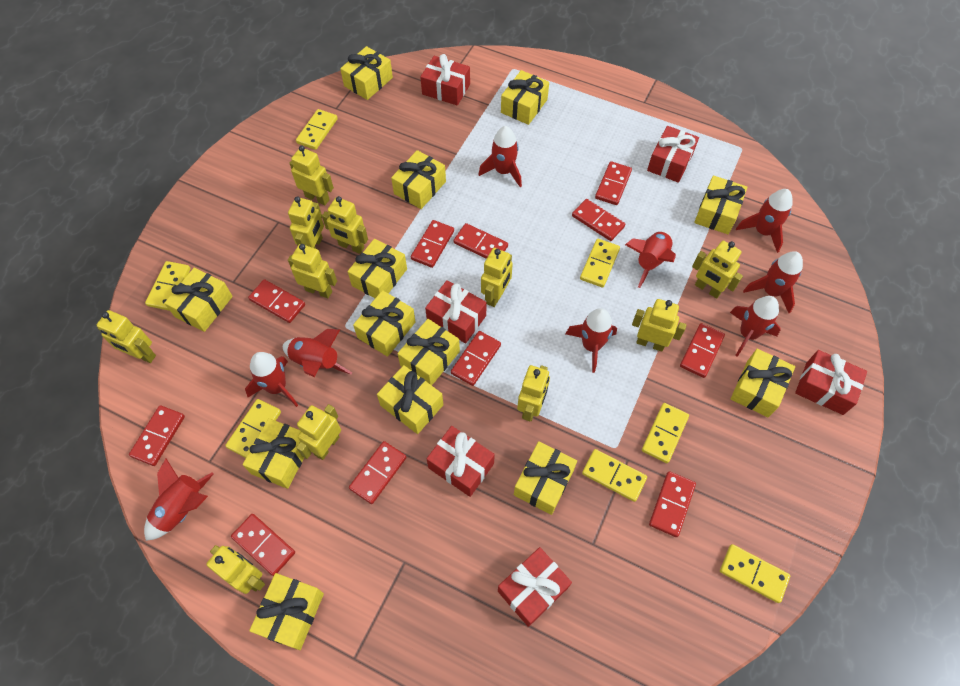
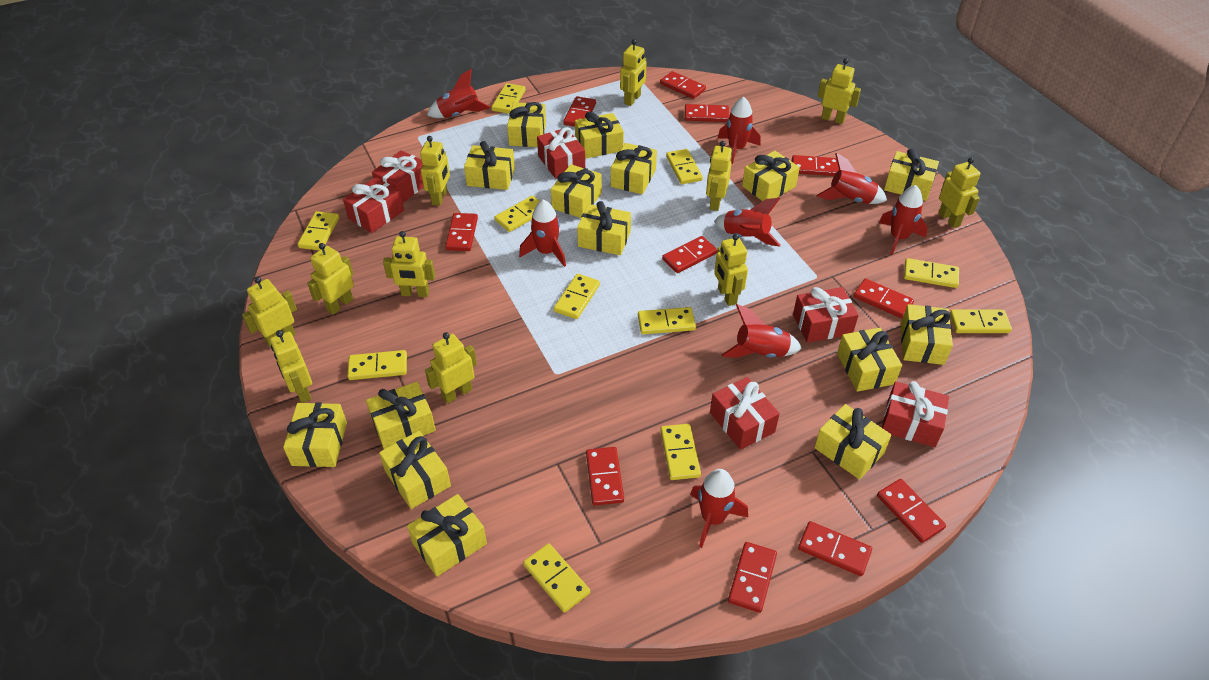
red rocket: [144,459,213,541] [245,352,298,407] [283,329,352,378] [478,126,522,187] [566,308,617,373] [625,231,676,288] [730,296,781,357] [736,189,793,253] [743,251,803,313] = 9 -> [427,69,491,118] [519,199,566,267] [690,469,748,548] [714,198,781,247] [718,96,760,164] [722,304,802,358] [816,153,887,204] [879,185,928,255] = 8
yellow domino: [145,261,191,311] [225,399,281,458] [296,109,338,150] [580,239,620,287] [582,449,647,502] [642,403,689,463] [720,544,790,603] = 7 -> [298,211,339,250] [347,350,407,380] [491,83,526,114] [494,196,540,232] [523,543,590,613] [554,274,600,319] [638,307,696,334] [660,424,701,480] [666,149,703,184] [904,258,959,288] [950,310,1012,333] = 11
yellow gift: [164,268,233,332] [243,418,304,489] [249,573,324,650] [340,46,393,100] [348,239,407,298] [353,290,416,357] [377,365,444,434] [391,150,446,209] [397,319,460,385] [501,70,549,125] [514,441,577,515] [694,176,747,234] [731,349,795,417] = 13 -> [283,402,347,467] [366,382,436,449] [379,431,451,509] [407,494,487,577] [464,141,515,190] [507,102,546,147] [551,164,602,218] [575,112,624,159] [577,201,631,255] [611,143,657,194] [742,151,800,201] [814,404,892,480] [837,328,902,392] [884,149,939,201] [901,304,953,365] = 15

